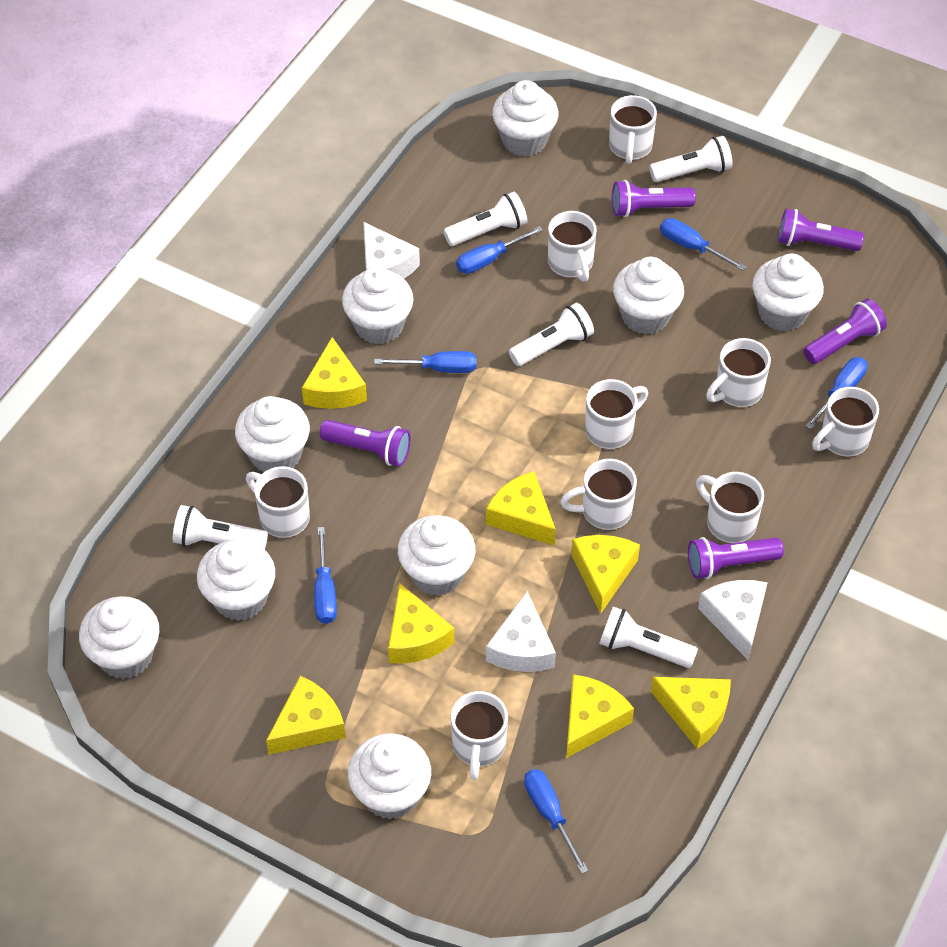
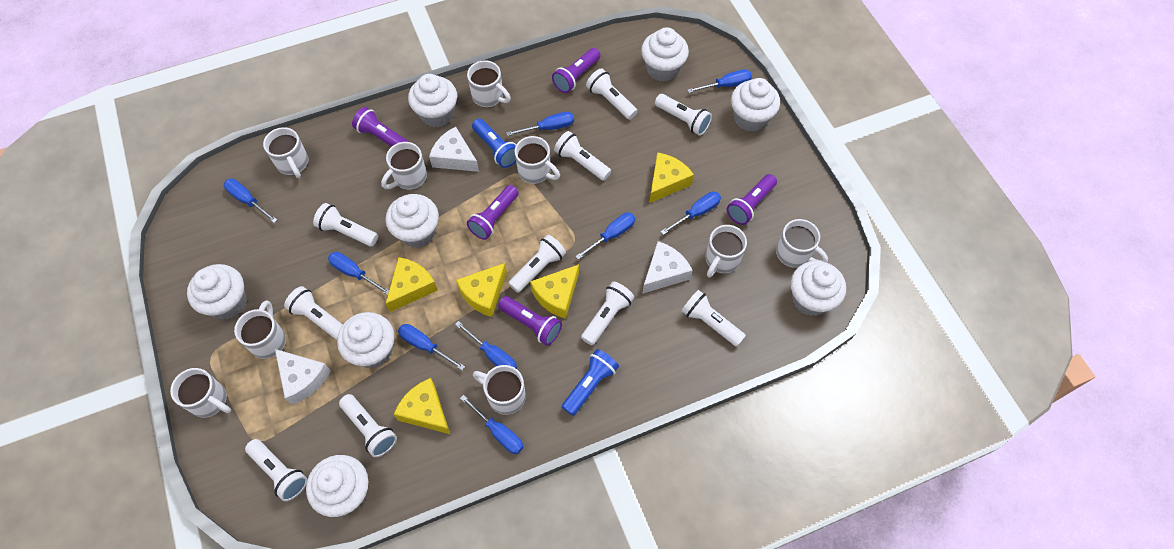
blue flashlight: none = 0 -> [472,119,516,168] [562,349,619,416] = 2
blue screwdriver: [314,527,337,624] [374,351,476,373] [456,226,543,274] [524,769,588,874] [660,218,746,271] [806,357,867,429] = 6 -> [224,179,277,223] [328,252,389,295] [398,324,465,370] [455,321,517,369] [460,395,524,454] [506,112,574,136] [575,212,635,260] [661,191,721,235] [687,69,752,93] = 9
white cupcake: [79,596,160,679] [197,540,275,621] [235,396,310,473] [342,266,413,344] [348,733,431,820] [398,515,475,596] [492,80,559,157] [613,257,684,335] [752,253,824,331] = 9 -> [187,264,247,320] [306,455,368,517] [337,312,394,369] [386,194,439,248] [408,74,457,128] [641,27,689,82] [731,78,780,132] [791,261,846,316] = 8
white flashlight: [173,505,268,550] [443,192,528,246] [509,303,594,366] [599,607,698,668] [649,136,733,182] = 5 -> [245,439,307,501] [284,286,343,340] [313,203,378,247] [339,394,397,457] [508,235,566,293] [554,131,611,181] [581,282,634,345] [586,69,638,120] [655,94,712,136] [681,290,746,347] = 10
yellow cheese: [266,676,346,755] [302,337,367,409] [388,583,454,664] [486,471,556,546] [566,675,634,758] [571,535,640,614] [651,677,731,749] = 7 -> [385,257,438,312] [394,378,450,434] [456,263,507,317] [530,264,579,319] [650,152,694,203] = 5

